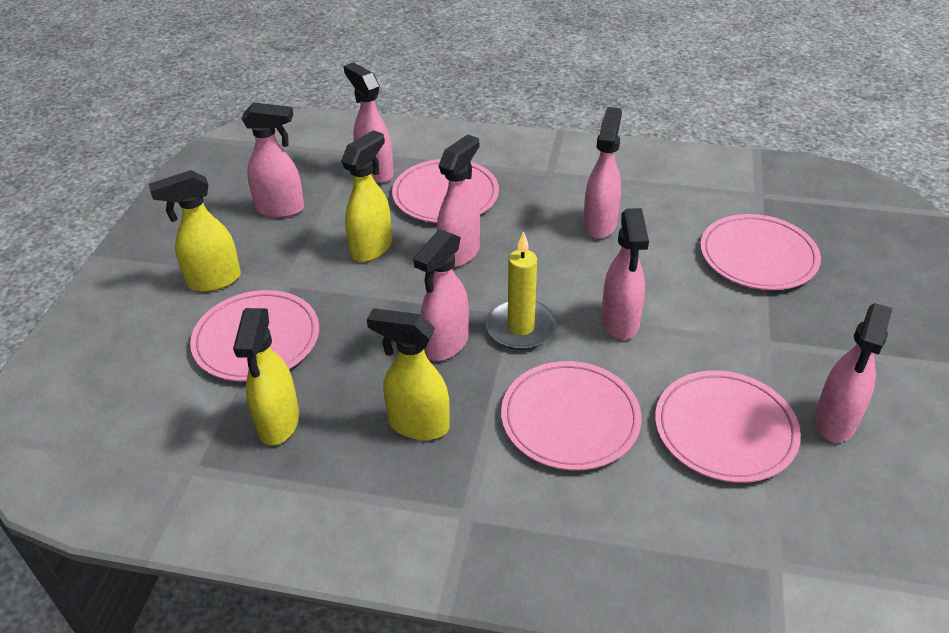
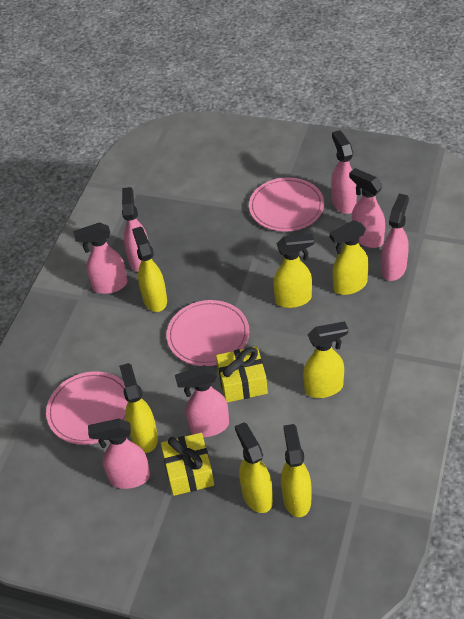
pink plate: [190,290,319,382] [392,159,499,223] [501,361,642,470] [655,371,801,483] [700,214,821,290] = 5 -> [46,371,128,445] [167,300,249,366] [249,177,324,231] = 3
yellow candle: [486,231,557,350] = 1 -> none = 0
yellow gift: none = 0 -> [161,433,214,496] [216,346,268,403] = 2
yellow spray bottle: [149,170,241,292] [233,308,299,445] [341,130,392,262] [367,308,450,440] = 4 -> [119,363,158,453] [132,227,167,312] [235,422,273,513] [273,233,314,308] [281,424,312,517] [303,321,348,398] [330,220,369,295] = 7

